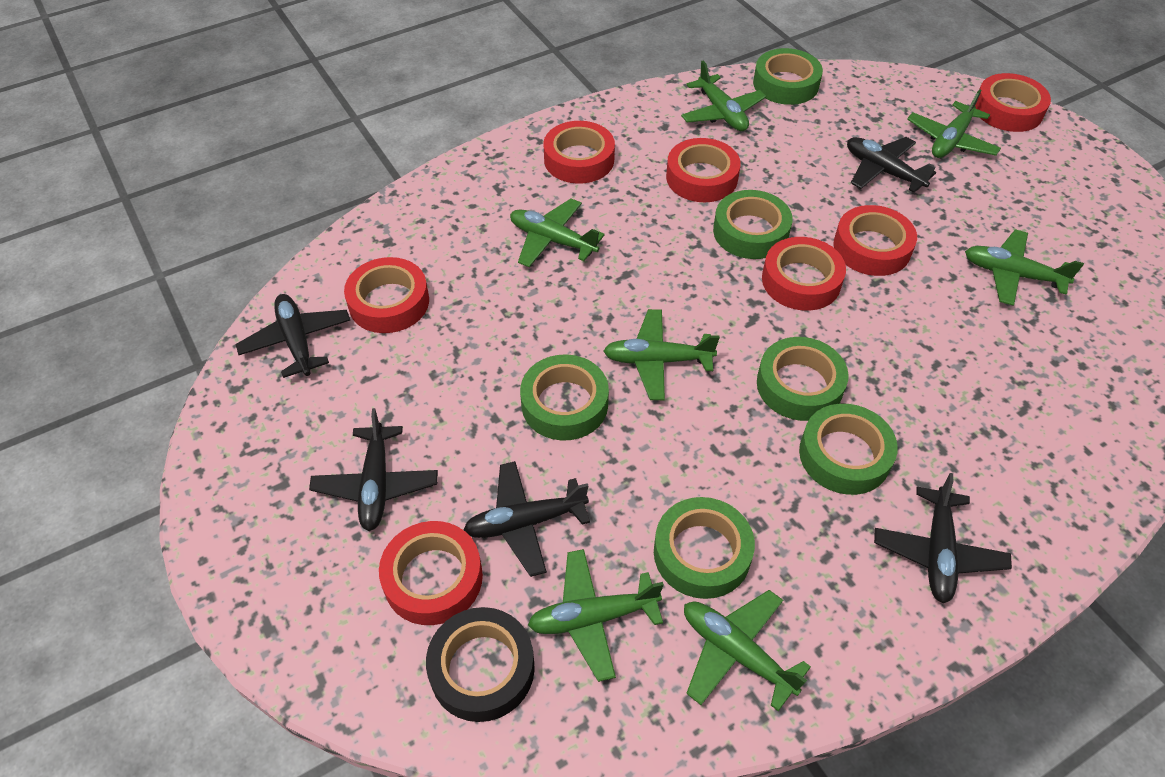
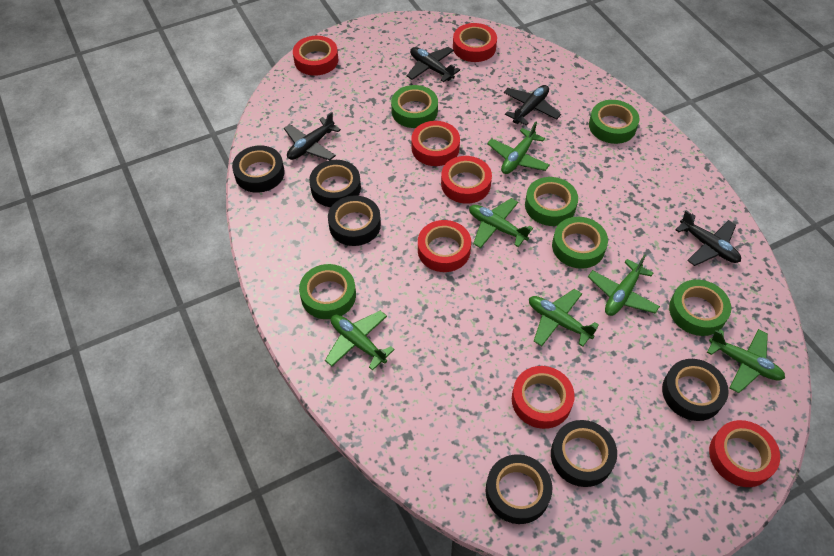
black plane: [235,294,350,378] [309,408,438,531] [464,461,590,577] [847,137,936,193] [874,473,1012,603] = 5 -> [284,111,341,160] [407,47,460,82] [503,85,561,125] [675,210,741,266] = 4
black tape: [426,607,535,722] = 1 -> [232,145,285,193] [309,160,361,207] [328,195,381,246] [485,454,552,524] [551,420,617,487] [662,359,729,421] = 6
green plane: [510,199,605,267] [528,549,664,682] [604,309,720,400] [681,61,766,131] [684,590,811,711] [907,89,1001,158] [965,229,1084,306] = 7 -> [325,310,395,371] [469,198,533,248] [487,122,550,174] [529,289,599,347] [588,254,660,316] [707,329,785,393] = 6

